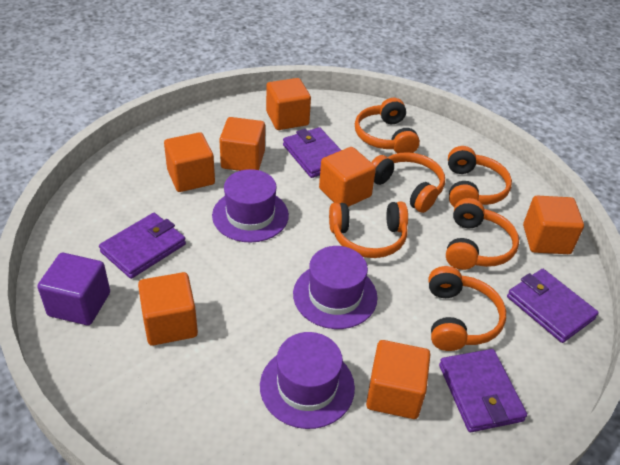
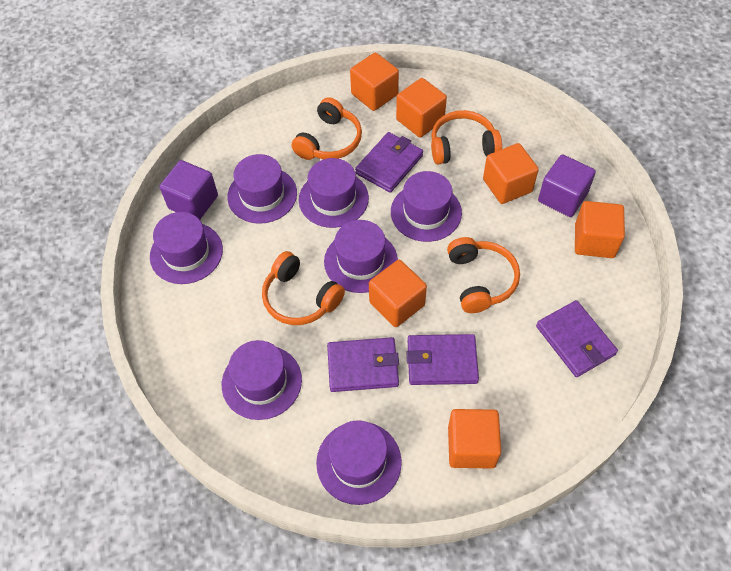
orange cube: [138,272,198,346] [164,132,215,192] [219,117,265,171] [266,78,311,130] [319,147,376,207] [366,340,430,419] [523,196,584,254] = 7 -> [350,53,399,111] [369,260,427,327] [396,78,447,137] [448,409,501,469] [483,143,539,204] [575,201,625,258] = 6
orange headphones: [329,202,408,258] [355,98,420,153] [371,152,445,213] [428,266,506,351] [446,198,519,270] [448,146,512,207] = 6 -> [262,251,345,325] [292,97,362,160] [431,110,502,164] [447,237,520,313] = 4
purple cube: [37,253,110,325] = 1 -> [160,160,218,220] [538,154,596,217] = 2
purple hat: [212,169,289,242] [260,332,355,429] [293,246,377,329] = 3 -> [150,212,223,284] [222,340,302,420] [227,154,297,224] [299,158,369,228] [316,420,402,505] [324,220,398,293] [391,171,462,242] = 7

